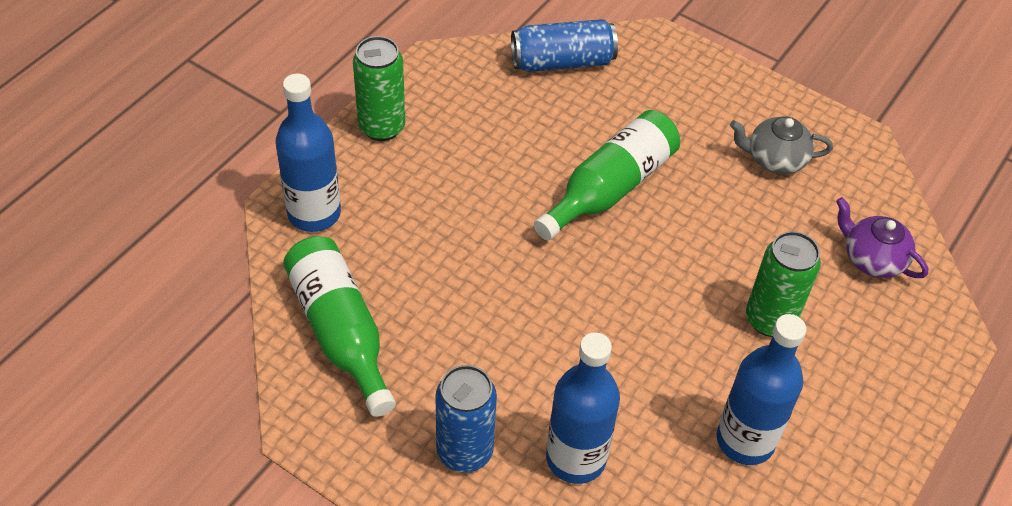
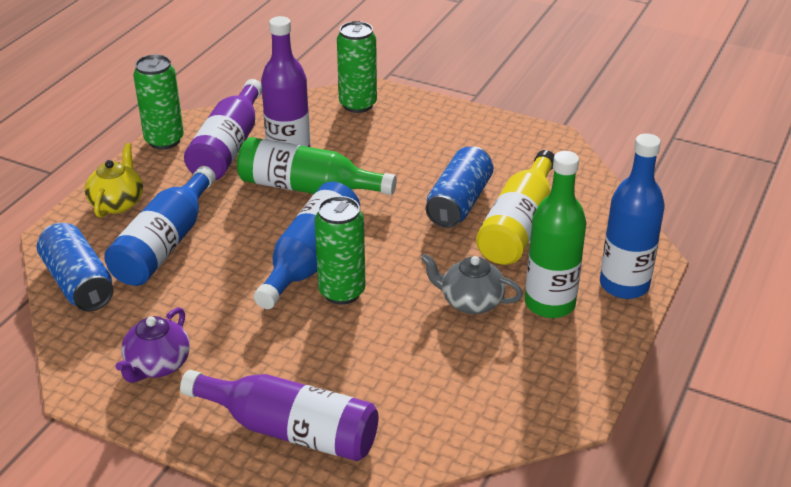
green can: [353,36,406,141] [746,231,821,337] = 2 -> [133,54,184,150] [315,196,365,305] [337,21,377,113] = 3
purple bottle: none = 0 -> [180,370,379,461] [184,79,262,180] [261,16,310,147] = 3
yellow bottle: none = 0 -> [476,150,554,265] = 1
yellow teapot: none = 0 -> [85,143,143,218] = 1

